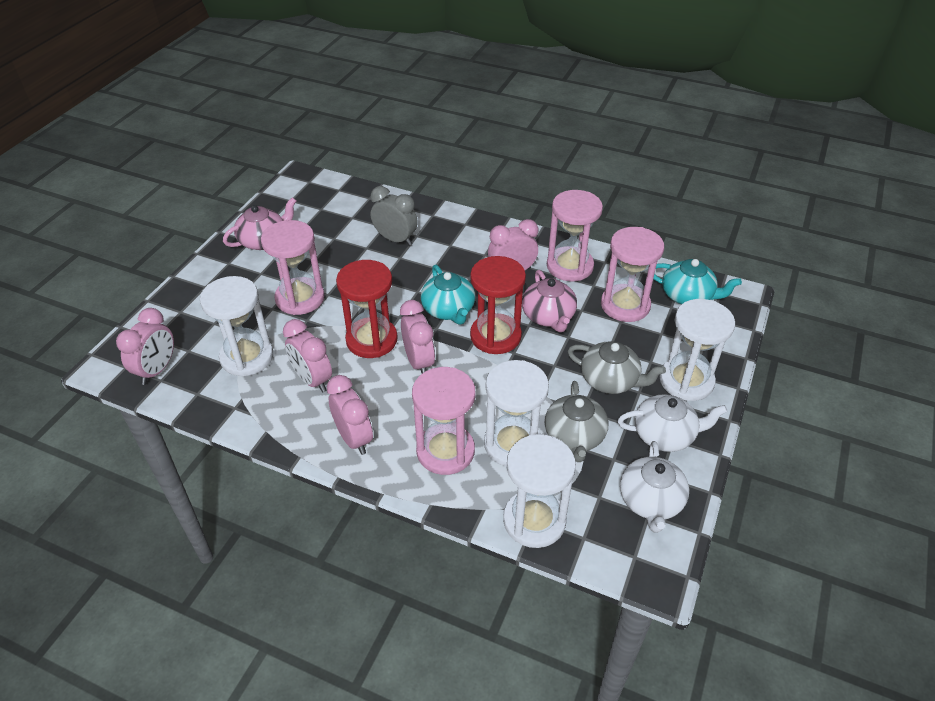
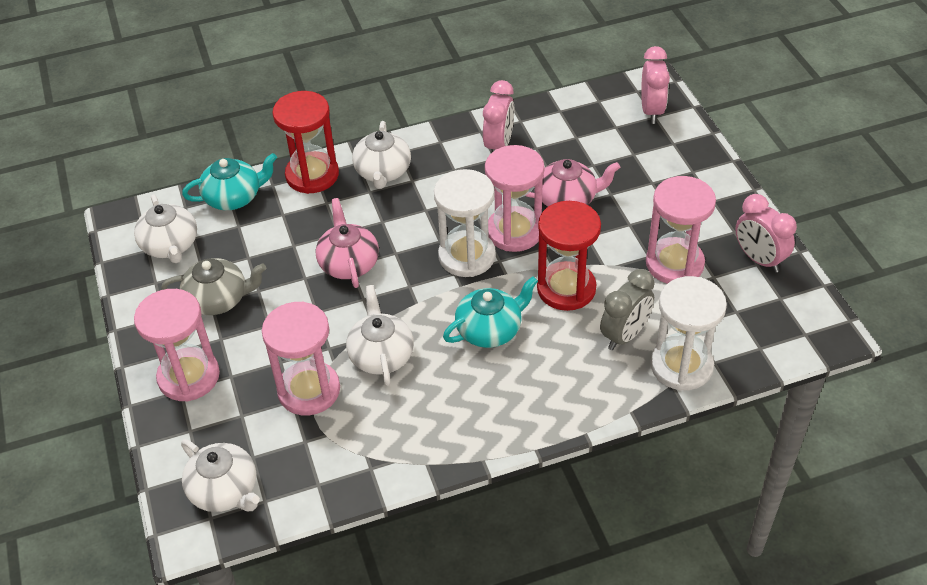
grey teapot: [545,381,609,462] [568,341,666,394] = 2 -> [161,258,266,315] = 1
pink clock: [116,308,174,385] [283,319,332,392] [327,375,373,455] [400,300,435,374] [488,219,538,270] = 5 -> [483,80,514,152] [641,46,670,124] [735,194,797,273] = 3
white hourglass: [200,276,273,376] [484,360,549,467] [503,434,576,548] [660,299,735,401] = 4 -> [434,169,496,277] [650,276,727,391] = 2
white teapot: [618,394,728,452] [620,441,689,533] = 2 -> [134,194,197,263] [181,439,260,512] [346,285,414,386] [352,121,411,189] = 4

